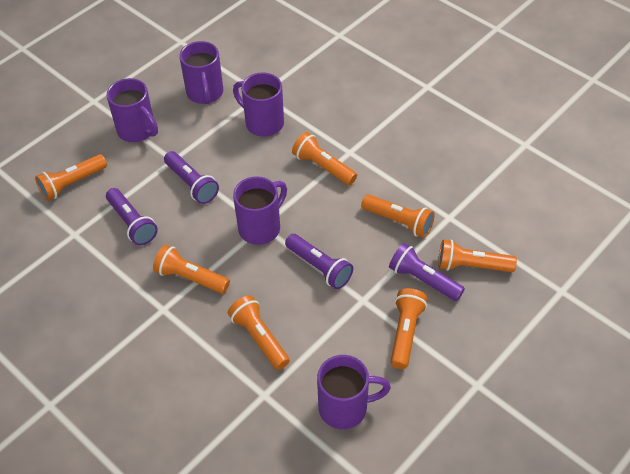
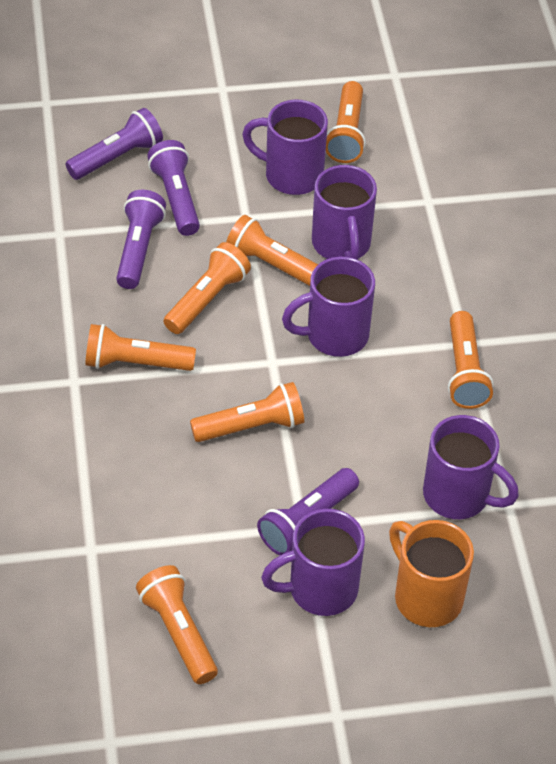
orange mug: none = 0 -> [389,520,474,627] = 1

